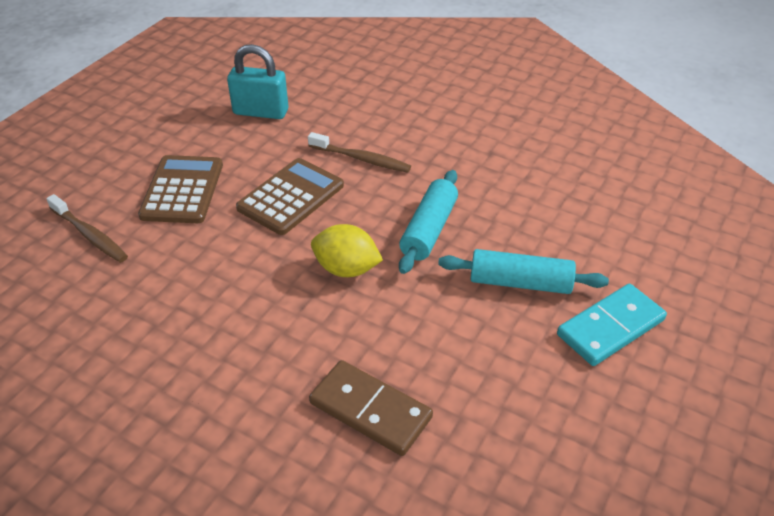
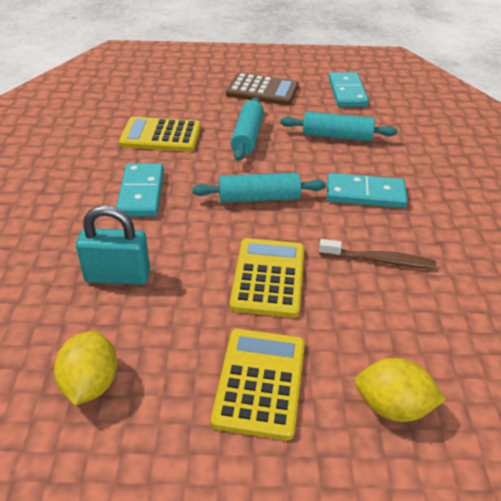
brown calculator: [138,155,223,223] [236,158,344,235] = 2 -> [226,73,299,105] = 1
brown domino: [309,360,433,456] = 1 -> none = 0
brown toothbrush: [46,194,128,263] [308,132,411,173] = 2 -> [319,239,436,269] = 1
turquoise domino: [557,284,667,366] = 1 -> [116,163,164,216] [327,173,408,208] [329,72,369,107] = 3
turquoise rolling pin: [399,170,458,274] [438,249,609,294] = 2 -> [192,173,326,203] [231,97,264,161] [280,112,398,141] = 3
yellow calculator: none = 0 -> [119,117,201,152] [211,329,305,440] [230,238,304,318] = 3
yellow lemon: [311,224,383,277] = 1 -> [54,331,117,406] [355,358,446,422] = 2

